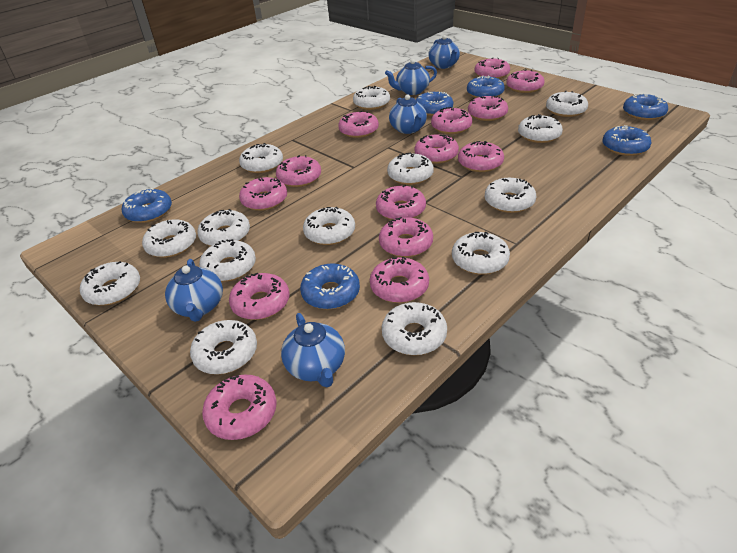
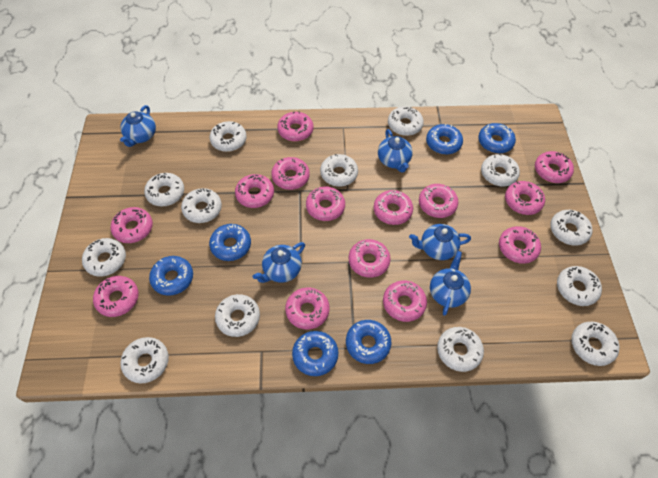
white donut: [80,261,140,306] [142,219,196,258] [190,320,257,375] [197,209,250,246] [199,239,256,282] [239,143,283,173] [303,207,355,245] [353,86,390,110] [382,302,447,355] [387,153,434,185] [452,231,510,275] [485,178,536,213] [518,114,563,143] [546,91,588,117] = 14 -> [82,238,126,277] [120,337,169,383] [144,173,184,207] [181,188,222,223] [210,121,247,152] [215,294,260,337] [320,154,358,187] [388,106,424,136] [437,327,484,372] [481,154,520,186] [550,210,592,246] [557,266,602,306] [571,322,619,366] = 13

